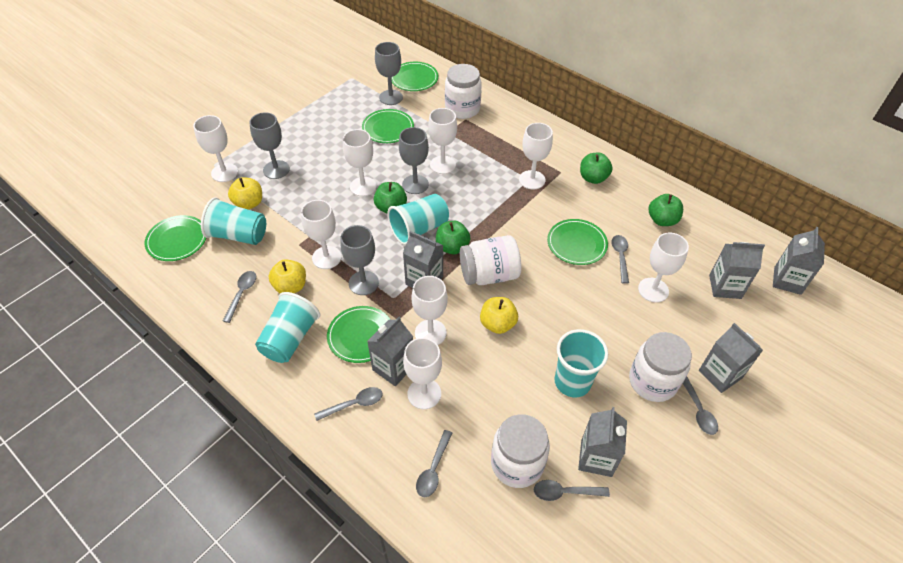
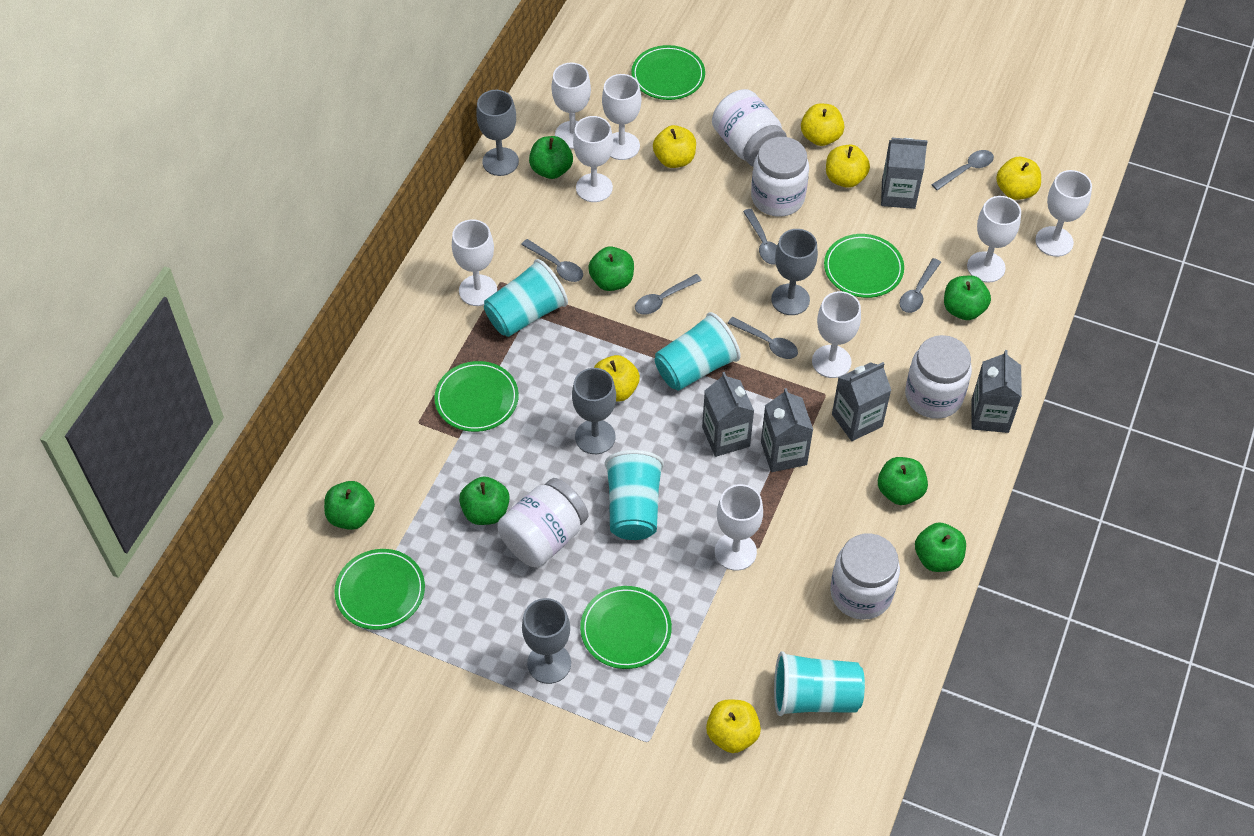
green apple: [374,182,407,213] [436,221,471,254] [580,153,613,184] [649,194,683,226] = 4 -> [324,481,375,530] [459,476,510,525] [529,136,573,179] [588,246,634,291] [878,457,928,505] [915,522,966,572] [944,275,991,320] = 7
grey carton: [367,317,413,386] [403,231,443,288] [578,407,627,477] [699,323,763,393] [709,242,765,299] [773,227,825,295] = 6 -> [702,372,754,457] [761,388,813,472] [832,362,891,441] [881,138,928,209] [971,350,1022,433] = 5
white jar: [445,64,482,119] [460,235,521,285] [491,414,550,488] [629,332,692,402] = 4 -> [498,478,589,567] [712,89,787,166] [751,137,809,217] [830,533,900,620] [905,335,972,419] = 5
yellow apple: [228,177,262,209] [269,259,306,293] [480,297,518,334] = 3 -> [594,355,640,402] [653,125,696,168] [706,699,761,753] [801,103,844,146] [826,145,870,188] [996,157,1041,200] = 6

